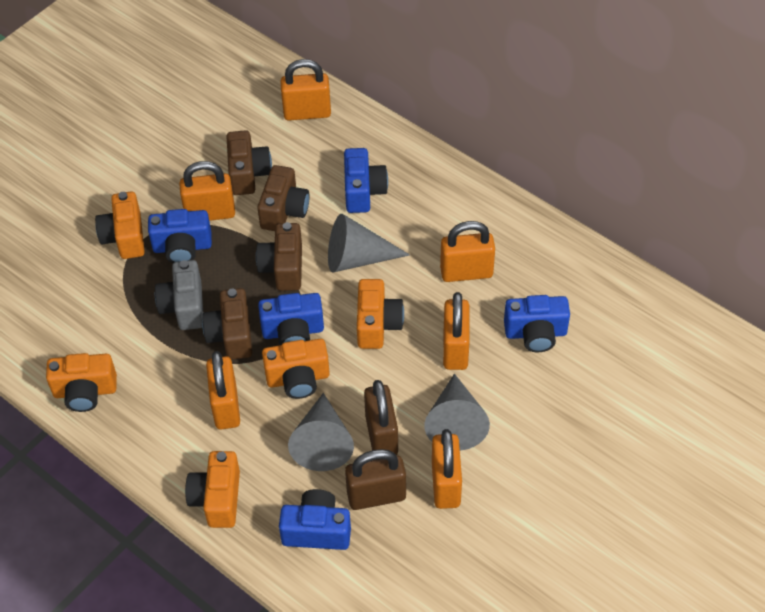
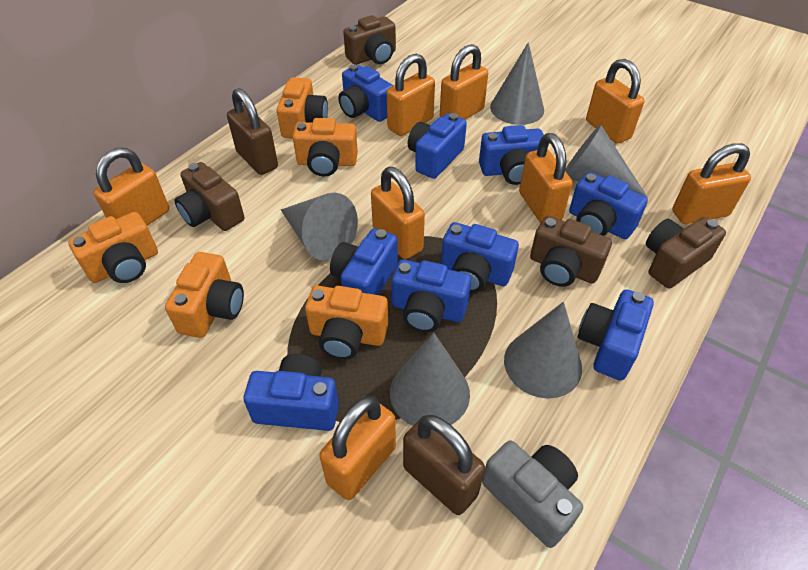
blue camera: [148,209,212,263] [258,293,324,345] [279,489,351,550] [344,148,388,213] [504,295,570,352] = 5 -> [243,354,339,431] [330,228,398,295] [338,64,393,122] [392,259,471,332] [408,113,467,179] [441,222,519,293] [479,125,544,185] [569,172,648,239] [578,289,654,381] = 9
grey cone: [288,393,354,471] [328,214,410,273] [424,374,490,451] = 3 -> [281,193,358,261] [390,333,470,426] [490,42,544,125] [504,302,582,399] [565,125,648,198] = 5
orange padlock: [179,161,235,221] [206,351,240,430] [280,59,331,120] [432,429,462,509] [440,221,495,282] [443,292,470,370] = 6 -> [93,148,169,226] [319,396,396,500] [371,167,425,259] [387,54,435,136] [440,44,488,119] [519,133,573,223] [586,59,645,144] [672,143,751,224] = 8

